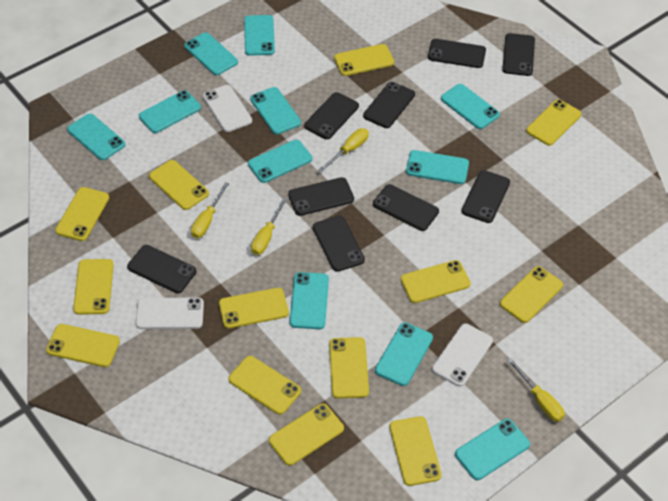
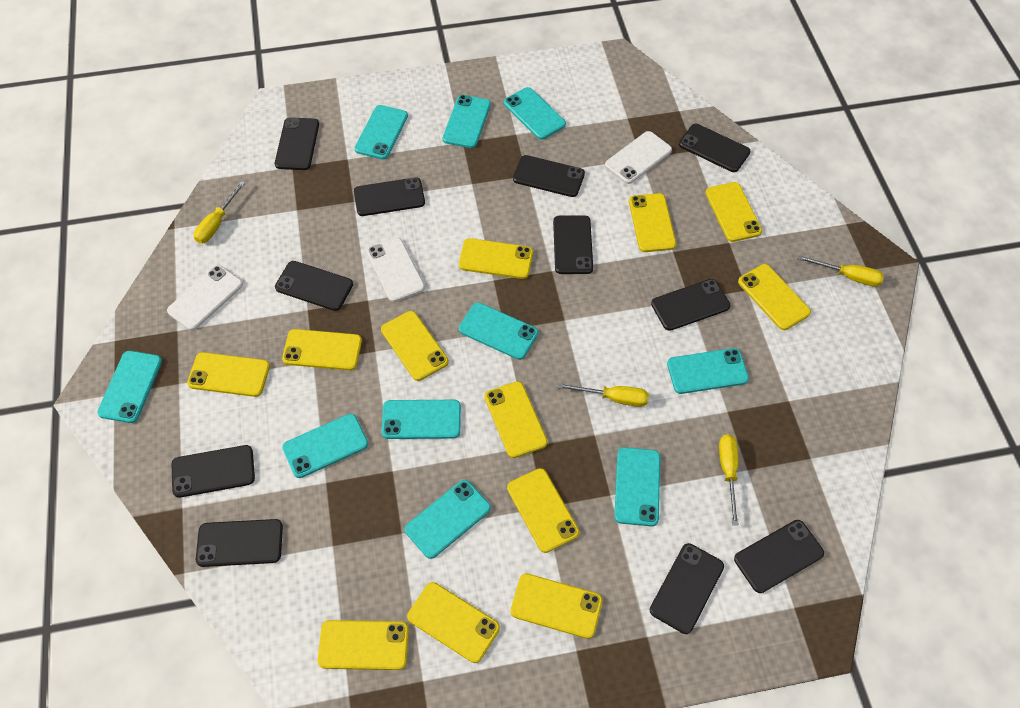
black phone: [127,245,196,293] [288,177,354,216] [304,92,359,139] [313,216,365,272] [363,82,415,128] [373,184,439,231] [428,39,486,68] [461,170,510,223] [502,33,535,76] = 9 -> [171,445,255,498] [196,519,283,567] [275,117,319,170] [275,261,353,311] [354,177,425,216] [513,155,585,197] [553,215,593,274] [650,543,724,634] [651,279,730,331] [679,124,750,172] [734,520,824,593] = 11
turquoise phone: [67,114,126,160] [139,90,201,133] [184,32,238,75] [244,15,275,56] [248,140,312,183] [250,87,301,134] [290,272,329,329] [375,322,433,386] [406,150,469,184] [441,84,500,129] [455,419,530,480] = 11 -> [97,351,162,423] [282,414,368,478] [355,105,408,159] [381,400,461,439] [405,480,491,559] [443,95,491,148] [459,302,538,360] [504,87,566,140] [614,447,660,526] [667,348,749,394] = 10
yellow phone: [46,324,120,367] [55,187,109,241] [73,259,114,315] [149,160,209,210] [219,288,289,329] [229,356,301,415] [269,404,344,466] [329,337,369,398] [334,44,394,76] [389,416,442,486] [401,260,471,303] [500,266,563,323] [526,99,582,146] = 13 -> [187,352,270,397] [282,329,362,370] [318,620,409,670] [381,311,449,381] [407,582,500,663] [459,238,533,279] [484,381,548,458] [507,468,579,553] [511,573,603,639] [629,193,676,252] [705,182,762,242] [738,264,811,330] = 12

